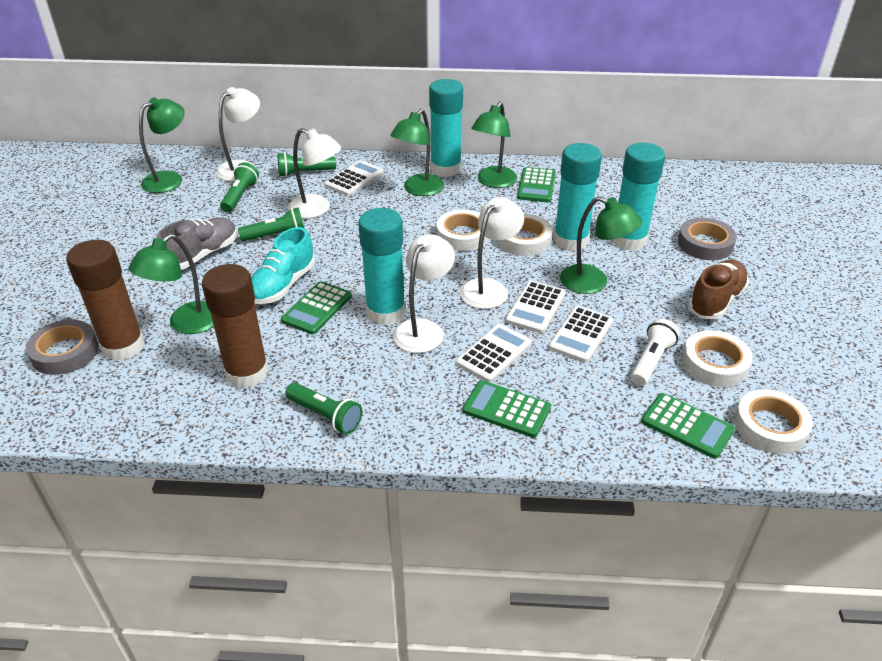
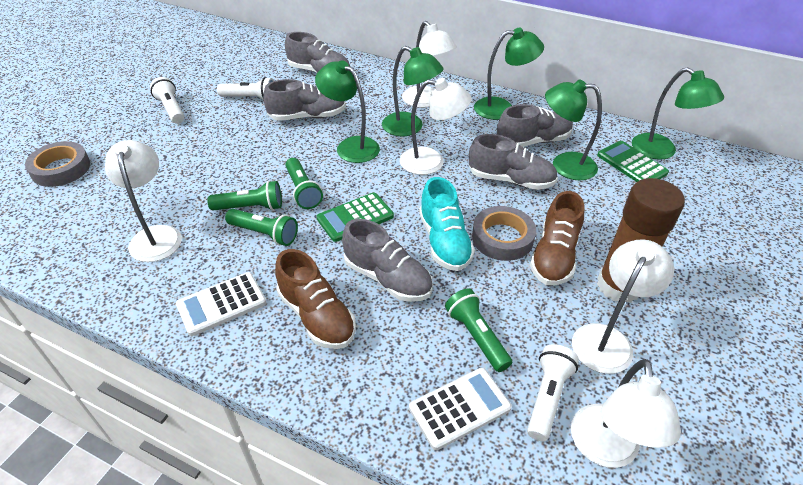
brown glue stick: [66,240,145,361] [202,264,269,388] = 2 -> [597,178,685,303] = 1
brown shoe: [688,260,749,320] = 1 -> [275,249,356,349] [530,191,584,285] = 2
green calculator: [281,281,352,334] [462,380,551,438] [517,167,556,202] [641,393,735,459] = 4 -> [317,192,394,242] [597,141,669,182] = 2
grey shoe: [157,218,237,270] = 1 -> [263,79,346,121] [285,32,350,73] [342,219,433,302] [469,134,558,190] [497,104,573,147] = 5
turquoise glue stick: [358,208,406,325] [429,79,463,177] [553,143,602,251] [611,143,665,251] = 4 -> none = 0
white calculator: [325,160,384,196] [456,324,532,383] [506,281,566,333] [548,306,613,363] = 4 -> [176,272,266,336] [409,368,512,450] = 2
white flashlight: [631,319,680,386] = 1 -> [150,77,185,124] [217,77,274,99] [527,344,579,441] = 3
white lamp: [216,87,260,181] [288,128,341,218] [393,234,455,353] [460,197,524,309] = 4 -> [105,140,182,262] [400,78,472,175] [402,21,457,108] [571,359,681,468] [572,239,674,374] = 5
white tape: [436,209,489,251] [498,214,553,256] [682,330,753,387] [734,389,813,454] = 4 -> none = 0

